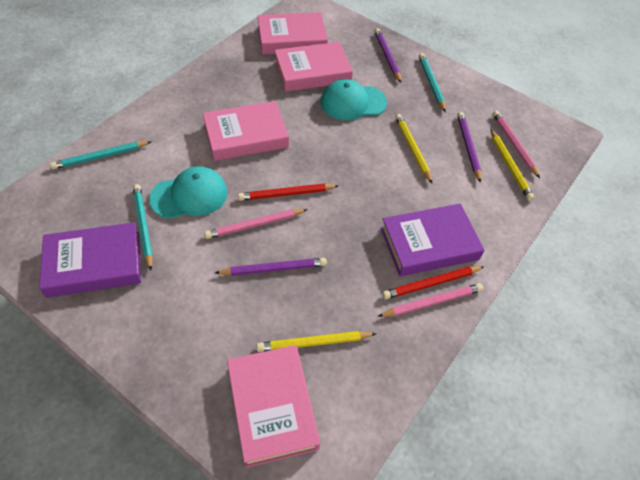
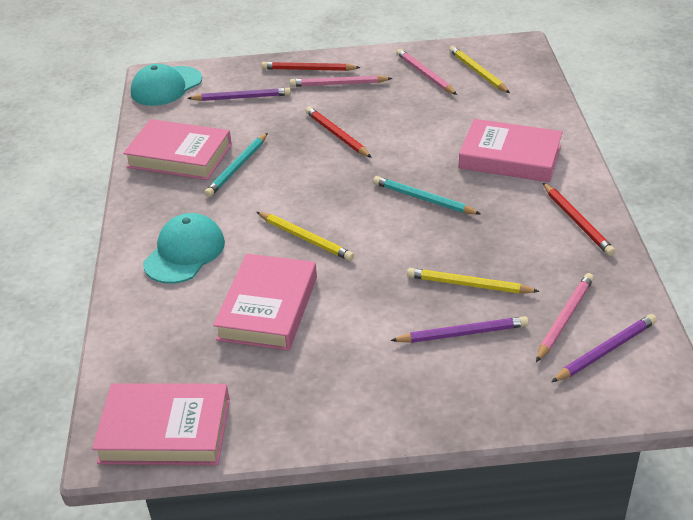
purple book: [39,222,141,298] [381,204,484,276] = 2 -> none = 0
red pencil: [238,184,339,201] [382,266,484,299] = 2 -> [261,62,361,71] [305,107,372,158] [543,183,615,256] = 3
turquoise pencil: [50,141,151,170] [133,184,153,270] [419,53,446,112] = 3 -> [205,133,268,197] [373,176,481,214] = 2

